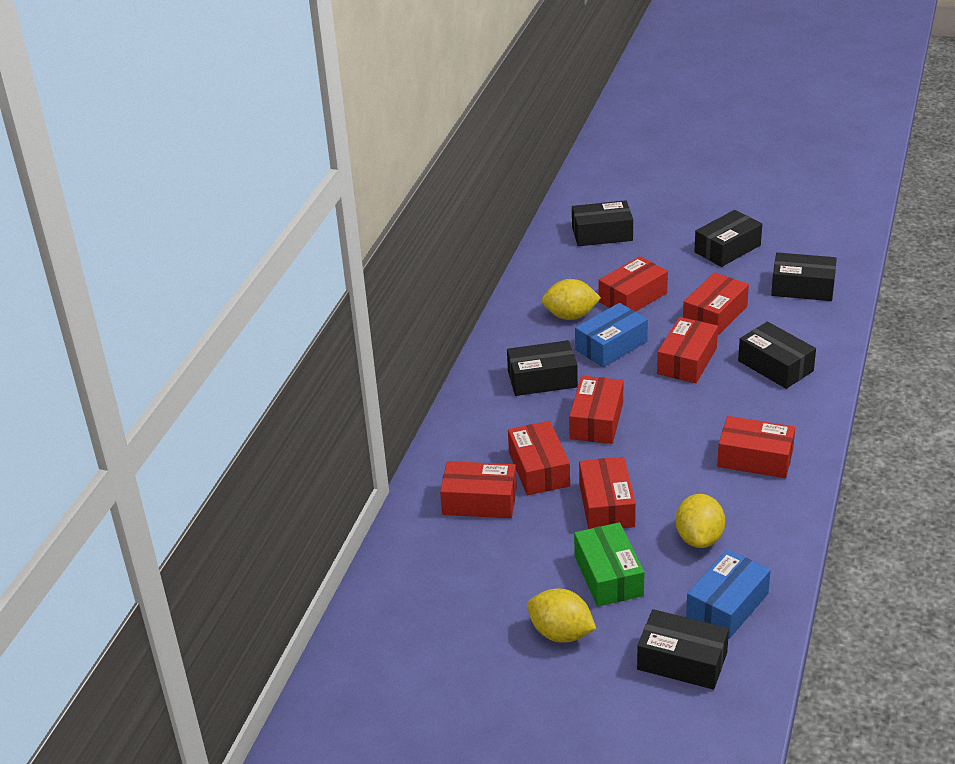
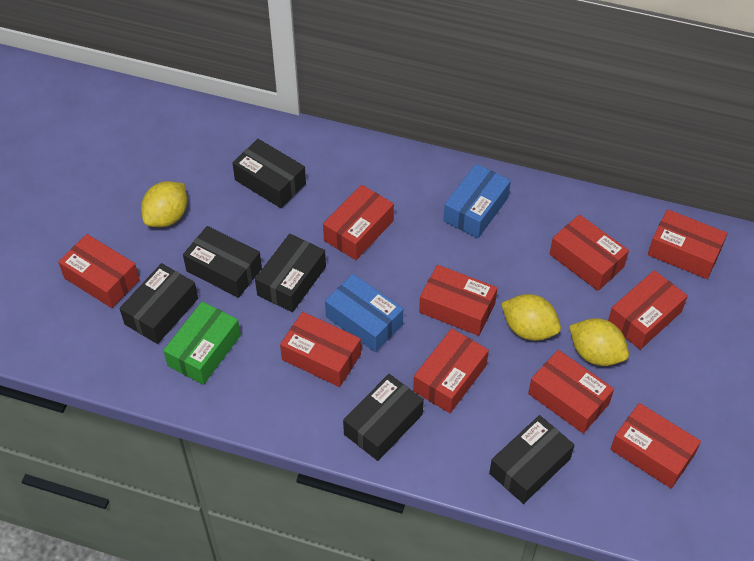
red box: [440,461,517,518] [508,421,570,495] [569,376,623,444] [579,457,636,529] [598,256,668,312] [657,317,718,383] [683,272,749,335] [717,416,795,478] = 8 -> [58,234,140,308] [280,312,361,387] [323,185,394,260] [413,328,489,413] [419,265,497,336] [528,350,614,433] [550,214,629,291] [608,270,688,350] [611,403,701,489] [648,209,728,279] = 10

